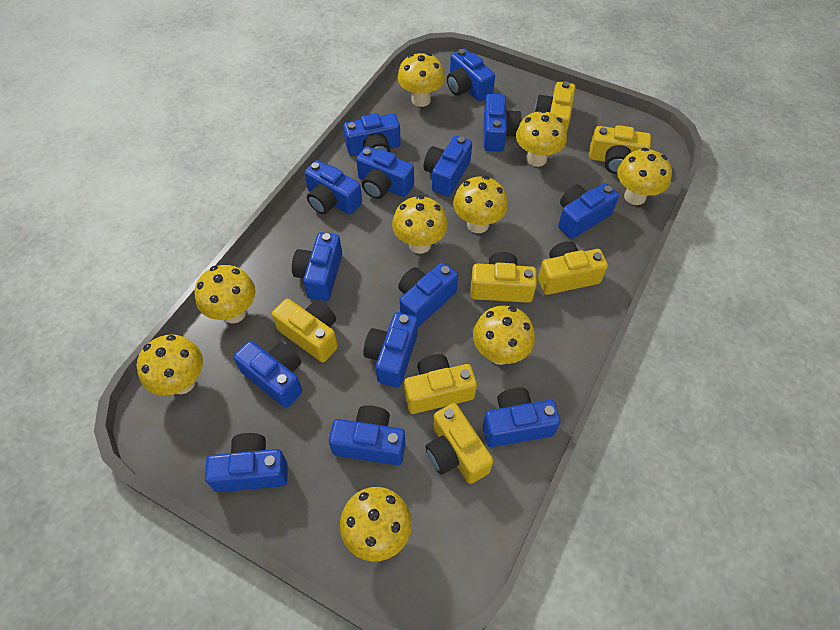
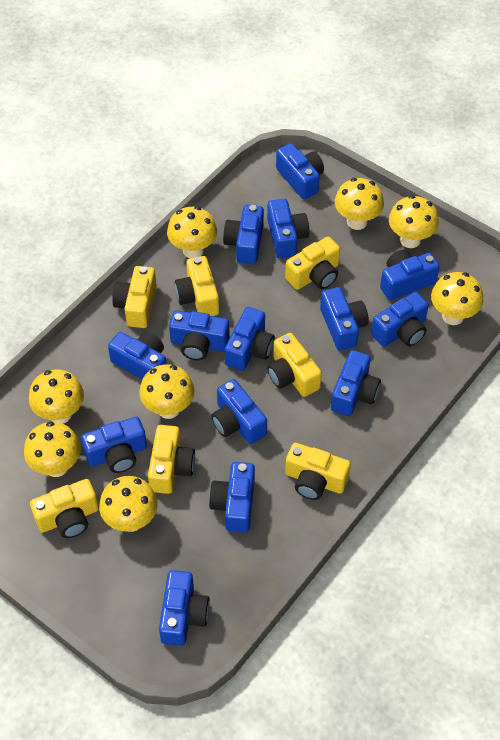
yellow mushroom: [137,334,203,395] [195,265,256,324] [340,487,412,561] [392,195,448,254] [398,53,445,107] [453,176,508,233] [473,306,535,365] [516,110,567,167] [617,148,672,205] = 9 -> [24,422,81,477] [29,369,84,424] [99,476,158,532] [139,364,194,419] [167,206,217,258] [335,178,384,230] [389,195,439,248] [431,272,484,325] = 8

